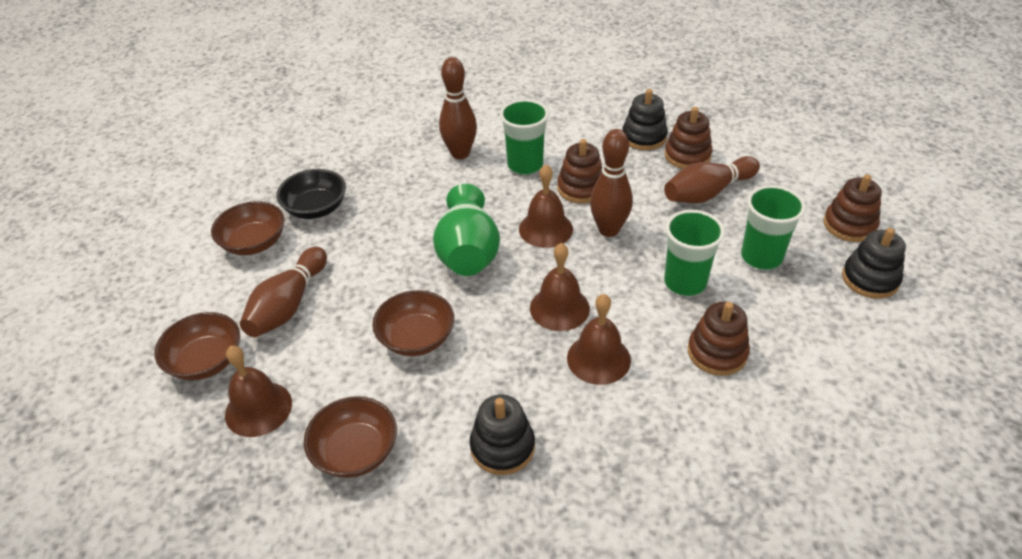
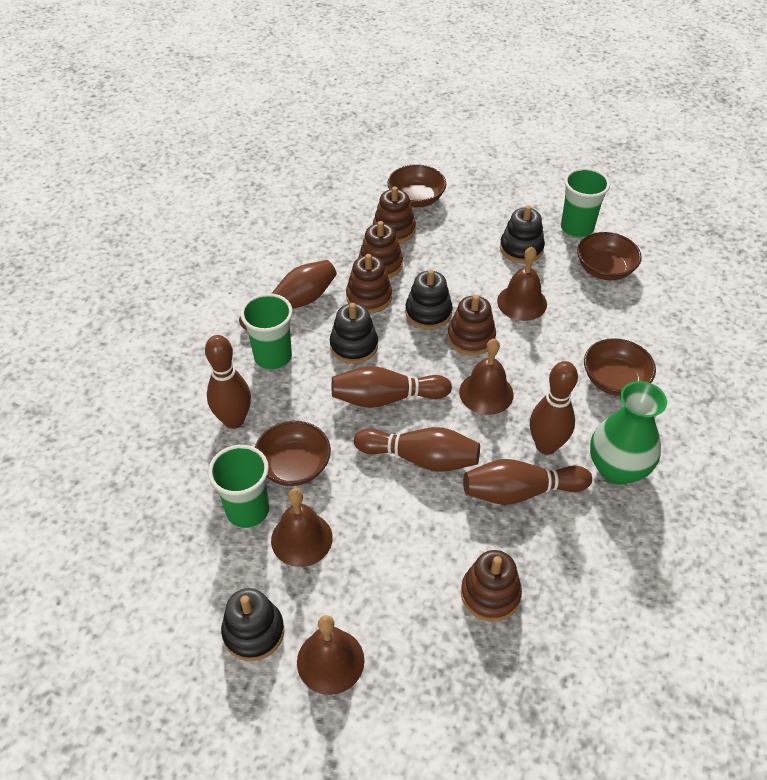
black bowl: [276,169,346,219] = 1 -> none = 0
black stacking toy: [470,395,535,475] [623,89,668,150] [842,228,906,299] = 3 -> [221,588,284,661] [330,303,378,364] [405,269,452,329] [500,205,545,263] = 4
brown bowling pin: [240,247,327,337] [439,57,477,159] [590,129,633,237] [664,156,760,204] = 4 -> [205,335,251,429] [239,260,337,330] [332,366,452,408] [354,427,480,472] [463,459,592,505] [530,361,578,455] = 6
brown stacking toy: [558,139,602,203] [665,107,712,169] [688,302,750,376] [823,174,882,242] = 4 -> [346,254,392,313] [358,221,403,278] [373,186,416,244] [447,295,496,356] [461,550,522,622] = 5

